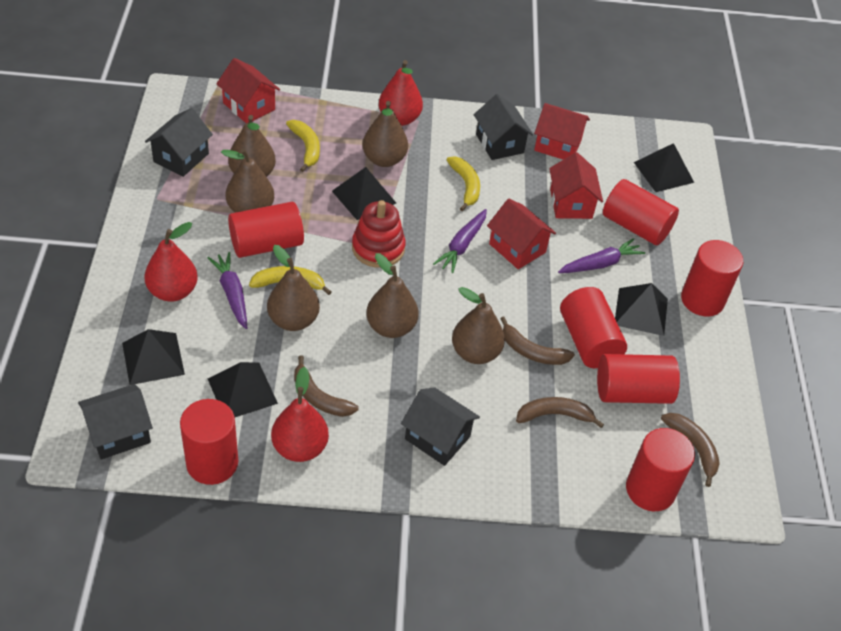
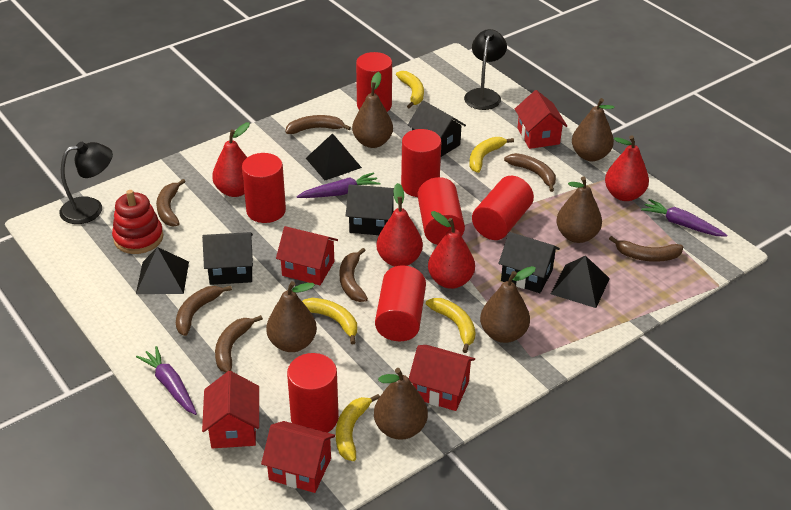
black lamp: none = 0 -> [59,142,113,224] [464,29,507,110] = 2
black pyramid: [122,329,185,385] [208,362,278,417] [332,167,396,220] [615,283,668,336] [634,143,694,192] = 5 -> [136,247,189,294] [306,133,362,180] [551,255,610,308] = 3
brown banana: [294,356,359,417] [500,317,575,365] [516,397,604,428] [661,413,720,487] = 4 -> [156,179,186,227] [176,286,232,336] [215,315,263,372] [285,115,351,134] [339,248,368,302] [504,153,556,192] [609,236,683,262] = 7
red house: [216,58,280,123] [487,199,556,269] [534,103,590,160] [549,152,603,219] = 4 -> [202,371,259,449] [261,421,335,493] [276,226,338,285] [409,345,475,411] [515,90,567,149] = 5
red pear: [145,222,198,302] [271,367,329,462] [379,60,423,126] = 3 -> [212,123,250,197] [376,183,423,267] [428,211,475,289] [605,135,649,201] = 4
yellow banana: [249,266,331,295] [286,120,320,172] [447,156,480,211] = 3 -> [302,298,357,344] [336,394,380,461] [396,71,424,109] [426,298,475,353] [469,137,514,173] = 5

